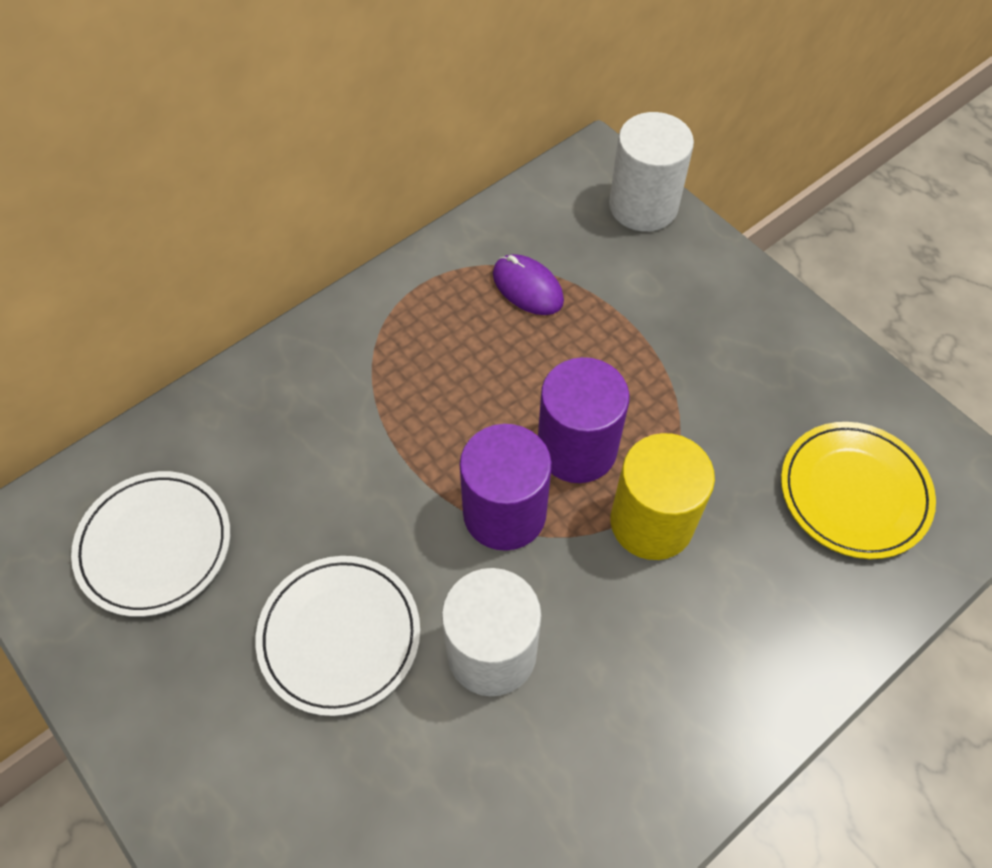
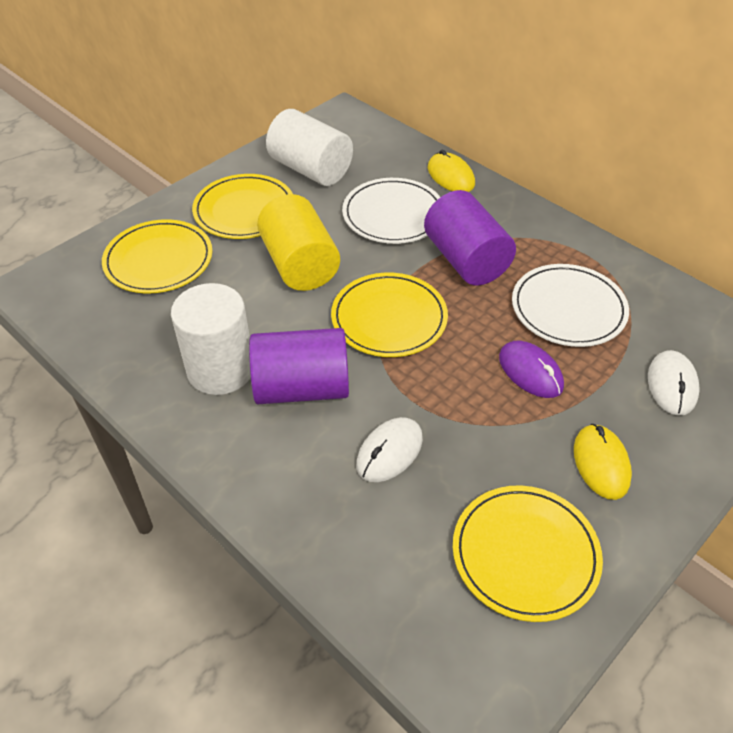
white mouse: none = 0 -> [356,417,423,482] [648,350,700,415] = 2
yellow mouse: none = 0 -> [428,150,475,192] [574,424,632,500] = 2
yellow plate: [781,422,936,559] = 1 -> [102,219,212,294] [192,174,293,239] [331,272,448,357] [453,485,603,622] = 4

